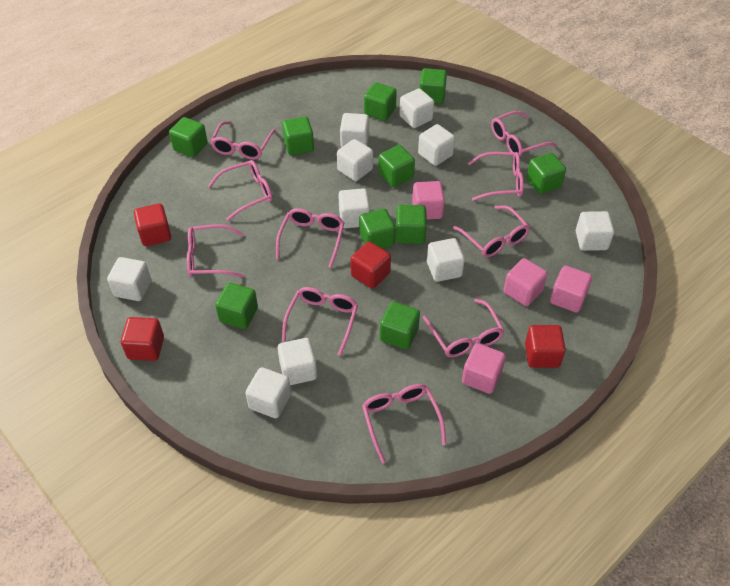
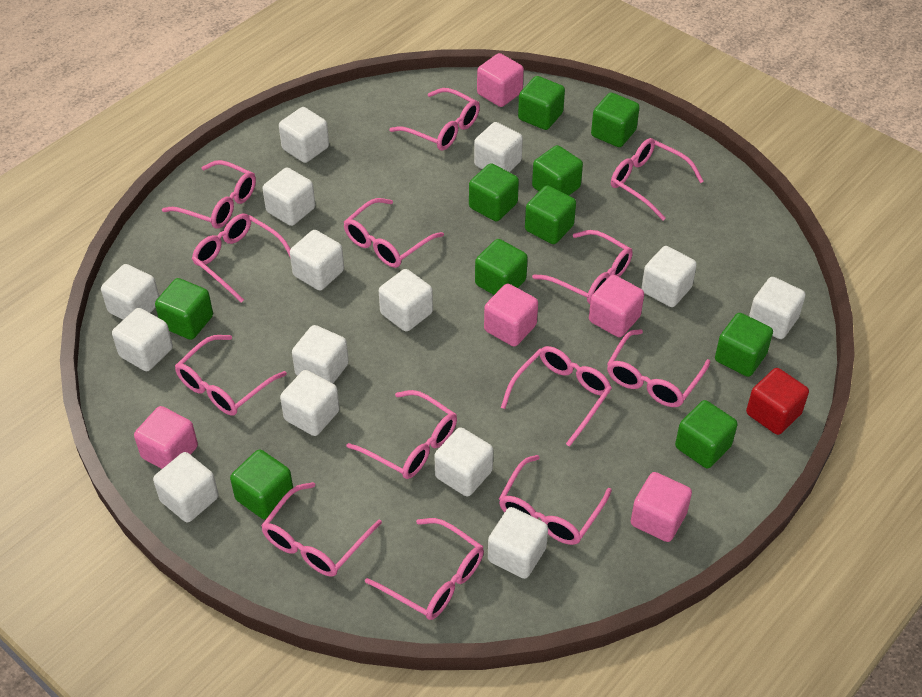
pink cube: [412,181,445,220] [462,343,506,394] [503,258,548,306] [550,266,592,313] = 4 -> [134,406,198,469] [477,53,524,107] [484,284,538,347] [589,275,644,337] [631,472,692,542] = 5
pink glasses: [187,224,244,277] [208,160,273,221] [210,121,276,160] [276,208,344,268] [282,287,358,356] [362,384,446,464] [423,299,505,357] [453,205,530,257] [468,152,524,201] [491,111,557,156] = 10 -> [162,160,256,228] [175,335,287,415] [192,213,290,303] [261,482,382,576] [344,198,444,268] [346,390,457,479] [365,518,484,620] [389,88,480,151] [499,455,612,545] [501,346,612,447] [532,230,633,304] [607,329,710,407] [611,138,703,220] = 13
red cube: [121,317,164,361] [134,203,171,246] [351,242,391,289] [525,325,566,368] = 4 -> [746,368,809,435] = 1
white cube: [107,257,151,301] [245,367,291,418] [277,338,317,385] [337,139,373,181] [338,188,370,228] [340,113,369,147] [399,88,434,128] [418,124,455,166] [427,238,465,282] [576,211,614,251] = 10 -> [101,264,159,320] [112,308,173,371] [153,452,219,522] [262,167,315,226] [279,107,329,163] [280,370,340,436] [290,230,344,291] [292,325,349,383] [379,269,433,332] [434,427,493,497] [474,122,523,172] [488,507,548,579] [641,246,697,307] [749,277,806,339] = 14

